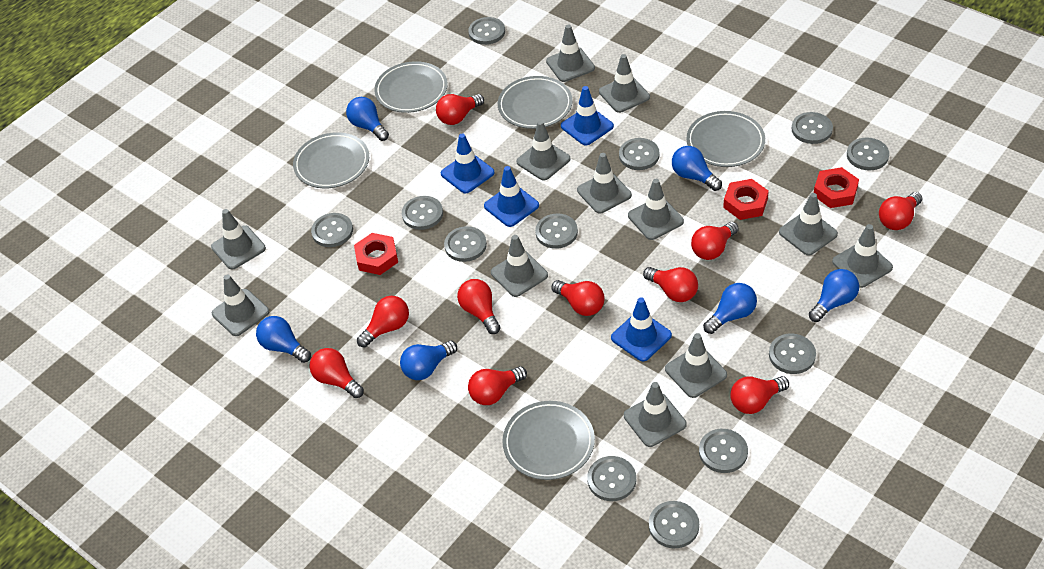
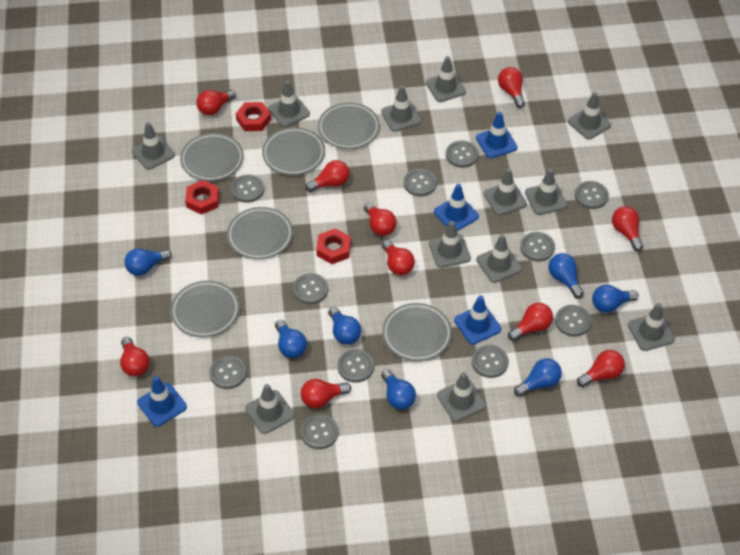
blue light bulb: [256,316,311,363] [346,97,389,141] [400,341,457,380] [672,146,722,191] [703,283,757,334] [809,269,859,322] = 6 -> [124,248,171,276] [275,320,307,358] [328,307,361,345] [381,369,416,410] [514,358,562,397] [548,253,584,298] [592,285,639,313] = 7
grey button: [311,213,353,247] [402,196,443,230] [444,226,487,262] [468,17,505,45] [535,214,578,249] [587,456,636,501] [619,138,660,170] [649,501,699,548] [699,429,748,473] [769,334,816,374] [792,112,833,144] [847,138,889,170] = 12 -> [209,356,247,389] [231,175,264,203] [293,273,328,304] [301,414,339,449] [337,349,374,383] [404,169,437,196] [446,141,479,168] [472,345,509,378] [520,232,555,262] [555,305,591,337] [575,181,609,209] = 11
grey plate: [293,132,369,188] [374,61,448,113] [498,76,572,129] [502,401,595,480] [686,111,765,167] = 5 -> [171,280,240,337] [180,133,244,181] [227,207,293,259] [262,127,325,175] [318,102,380,149] [382,303,452,361] = 6

